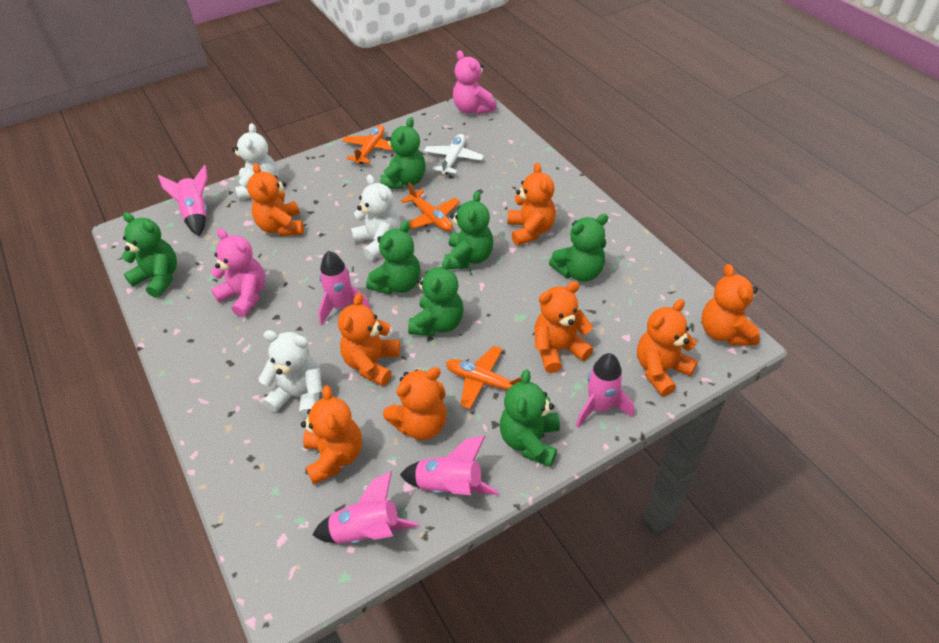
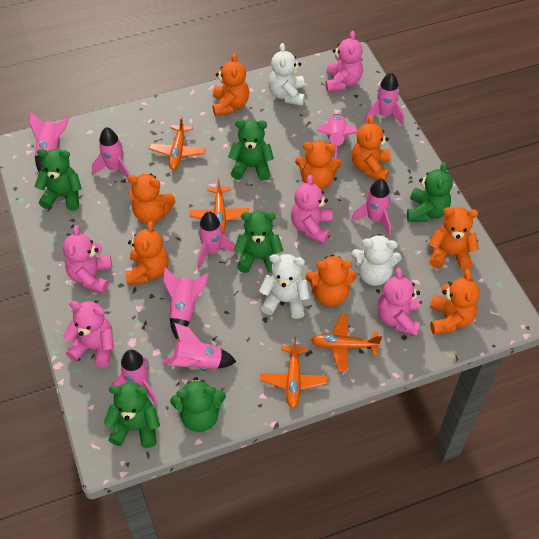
green teddy bear: [121,212,177,298] [366,221,421,295] [380,117,426,189] [408,257,464,336] [444,191,493,269] [500,370,560,467] [549,214,608,282] = 7 -> [34,149,82,211] [104,382,160,448] [170,377,226,432] [228,119,274,181] [234,211,283,273] [407,162,453,222] = 6
orange plane: [342,125,394,164] [401,183,460,231] [446,346,521,409] = 3 -> [149,116,206,170] [190,177,249,234] [260,337,327,408] [311,314,382,372] = 4
pink rocket: [158,165,207,236] [312,471,418,544] [318,251,371,325] [400,436,499,495] [576,353,634,428] = 5 -> [29,111,69,172] [92,127,130,178] [112,349,157,404] [162,323,237,370] [163,267,209,339] [198,212,237,269] [317,114,358,159] [351,179,391,235] [365,72,404,125] = 9
pink teddy bear: [211,229,265,317] [453,50,496,115] = 2 -> [63,225,112,293] [63,301,114,368] [291,175,333,244] [325,31,363,92] [377,268,420,336] = 5
white plane: [424,134,484,175] = 1 -> none = 0

